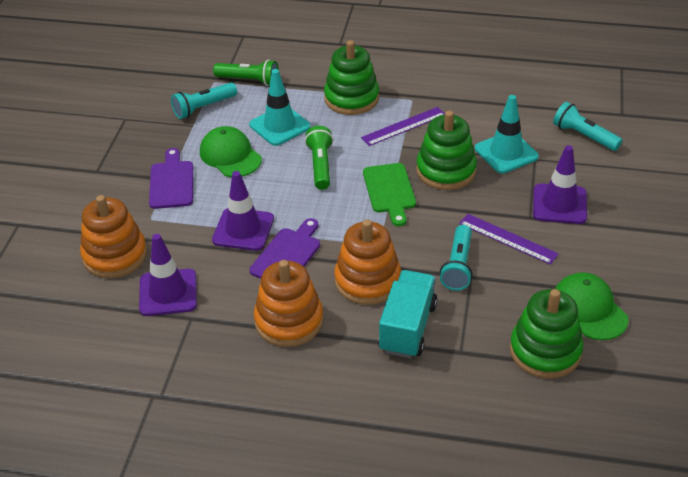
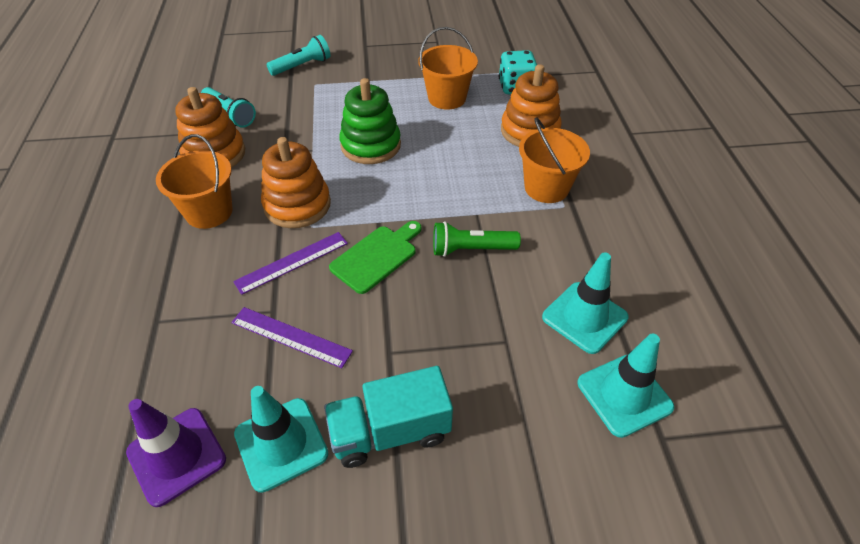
green cap: [200,126,262,177] [555,272,628,340] = 2 -> none = 0
green flashlight: [213,60,279,86] [305,126,333,190] = 2 -> [433,222,521,257] = 1
green stacking toy: [324,40,379,115] [416,111,477,190] [510,289,584,378] = 3 -> [339,78,401,164] = 1
orange bucket: none = 0 -> [156,134,233,229] [418,27,478,110] [519,117,590,203] = 3
purple cutting board: [149,148,193,209] [250,218,320,279] = 2 -> none = 0
purple traffic cone: [139,234,197,316] [212,171,274,251] [533,145,587,224] = 3 -> [126,399,226,507] = 1
turquoise dice: none = 0 -> [499,50,537,94] = 1
turquoise flashlight: [171,83,237,119] [440,225,473,291] [553,102,623,151] = 3 -> [201,87,256,128] [266,35,331,76] = 2
turquoise traffic cone: [249,69,311,146] [475,95,539,173] = 2 -> [234,386,329,493] [542,252,629,354] [578,334,674,438] = 3

